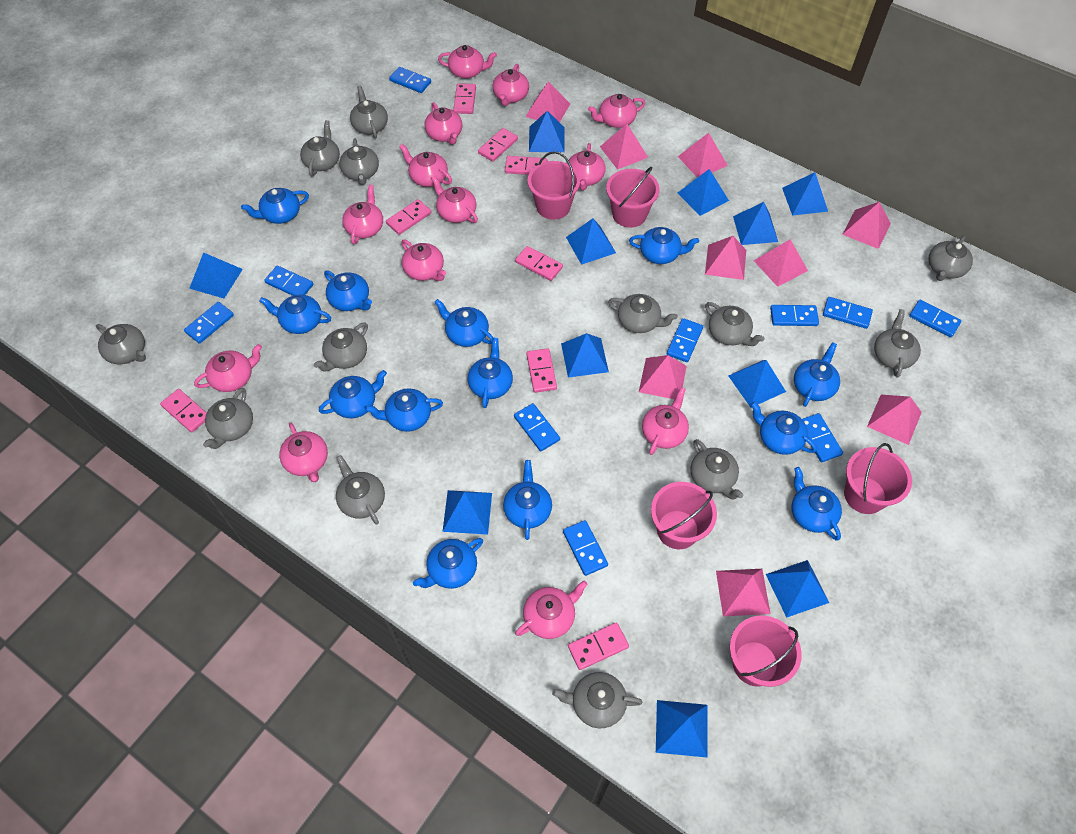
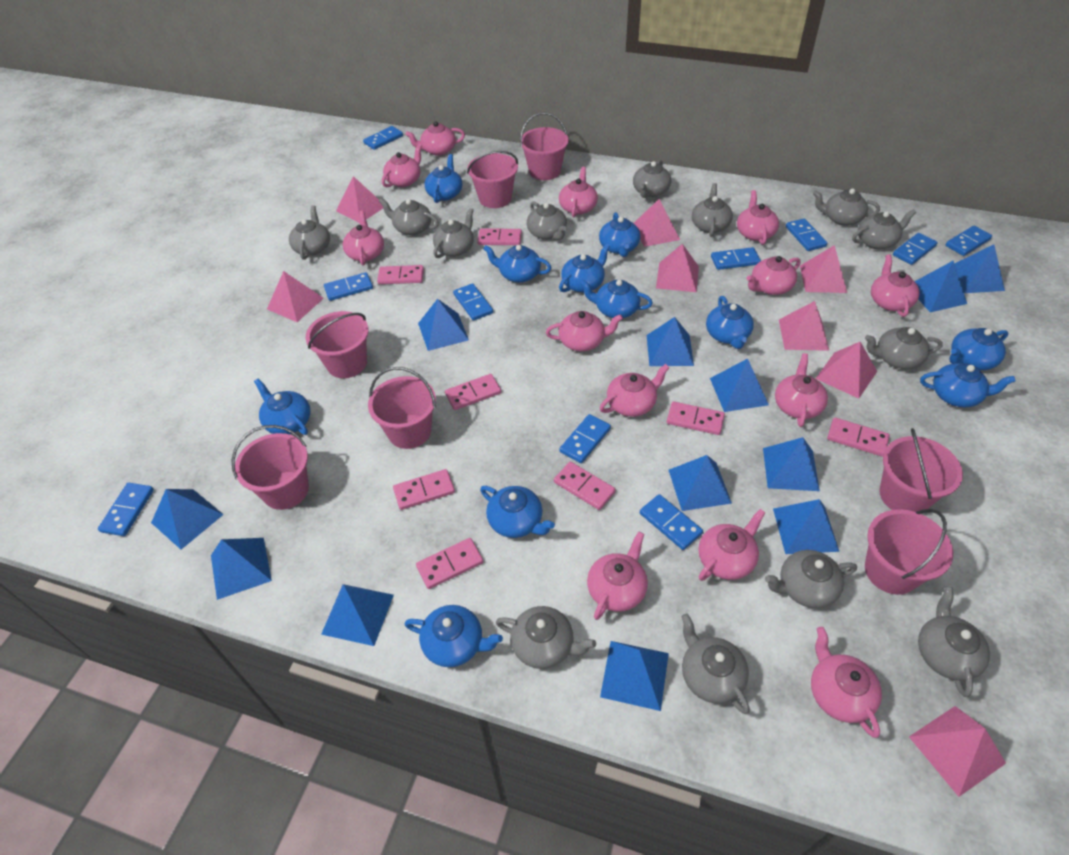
blue pyramid: [189,252,243,298] [442,490,492,535] [529,111,564,152] [561,333,609,378] [566,218,616,265] [656,700,707,758] [678,169,729,216] [728,360,786,408] [733,202,778,245] [766,560,829,618] [782,172,828,216] = 11 -> [151,489,224,550] [211,538,272,600] [321,584,394,646] [418,299,469,351] [600,641,669,711] [647,317,694,366] [669,455,732,511] [710,358,769,412] [763,437,820,491] [773,499,839,554] [915,261,967,312] [954,245,1005,293] = 12
blue teapot: [241,188,309,224] [259,295,331,334] [319,370,387,418] [324,270,372,311] [365,388,443,432] [413,538,483,589] [435,299,493,347] [468,337,513,408] [503,460,552,540] [629,227,699,264] [751,402,817,455] [791,467,842,541] [794,342,840,407] = 13 -> [254,378,311,435] [405,605,503,667] [425,154,462,203] [480,486,555,538] [483,245,551,283] [559,244,610,292] [580,280,653,318] [599,212,641,257] [706,296,754,349] [920,363,1016,407] [950,328,1009,370] = 11
pink bucket: [528,151,580,220] [606,167,659,228] [651,482,717,549] [730,615,802,687] [844,443,912,514] = 5 -> [232,425,309,510] [306,311,369,378] [368,367,436,449] [467,151,518,208] [520,112,569,180] [865,509,953,595] [879,428,963,512] = 7
pink pyramid: [525,81,570,122] [600,124,648,170] [639,355,687,399] [678,133,728,178] [705,236,746,280] [716,569,771,616] [754,239,808,287] [842,202,891,249] [867,395,922,445] = 9 -> [267,271,324,322] [336,176,383,223] [634,199,680,247] [656,244,699,292] [779,301,829,351] [800,245,847,293] [815,342,877,399] [909,706,1006,797] = 8

